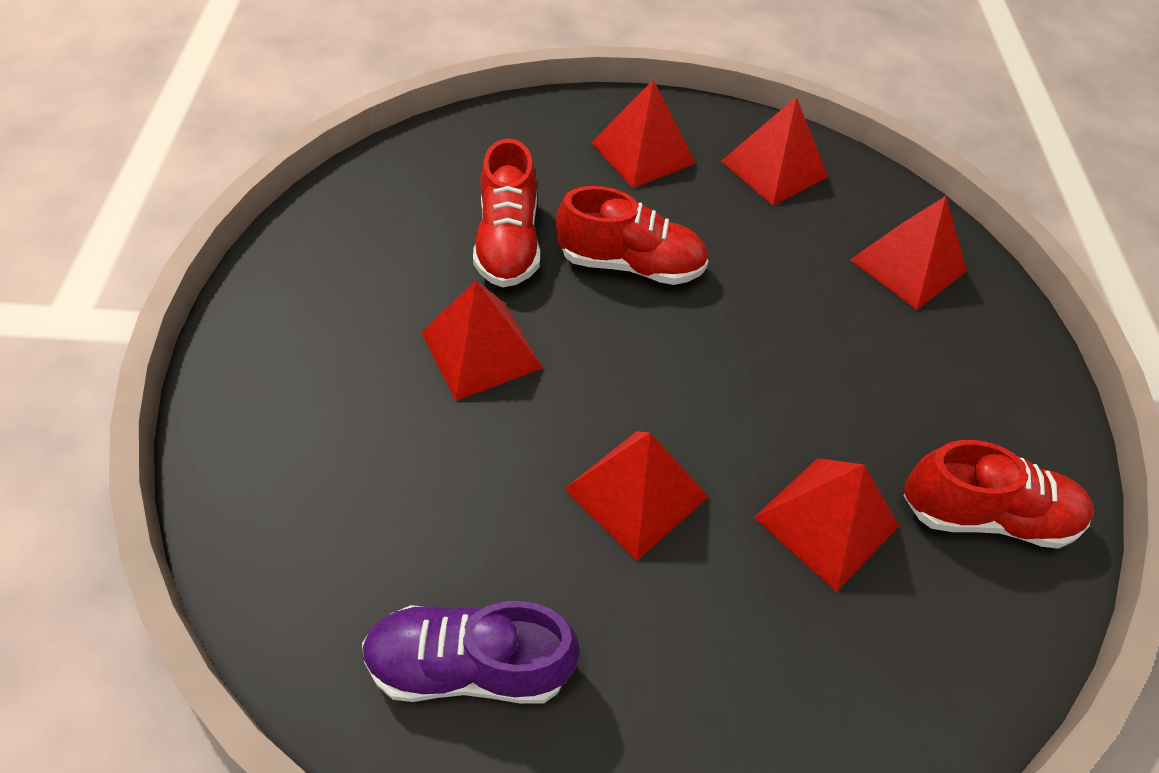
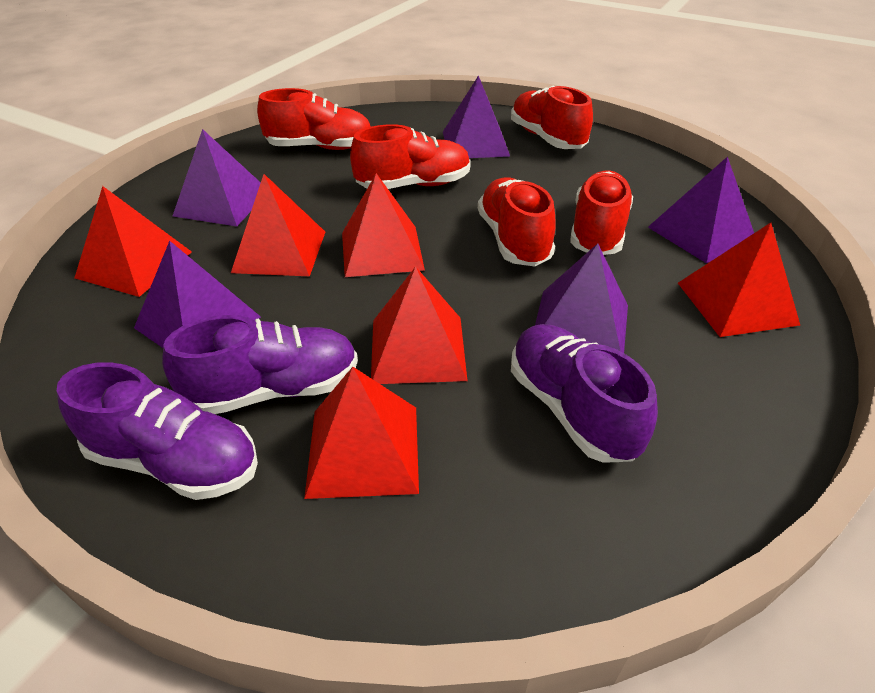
purple pyramid: none = 0 -> [134,241,261,348] [173,129,261,226] [443,75,510,158] [535,243,628,353] [648,156,754,263] = 5
purple shoe: [362,601,580,704] = 1 -> [57,362,258,500] [162,315,358,414] [511,324,658,463] = 3
red shoe: [473,138,540,287] [556,186,709,285] [904,440,1094,549] = 3 -> [257,88,371,150] [350,124,471,189] [478,177,555,266] [511,86,593,149] [570,170,633,255] = 5

